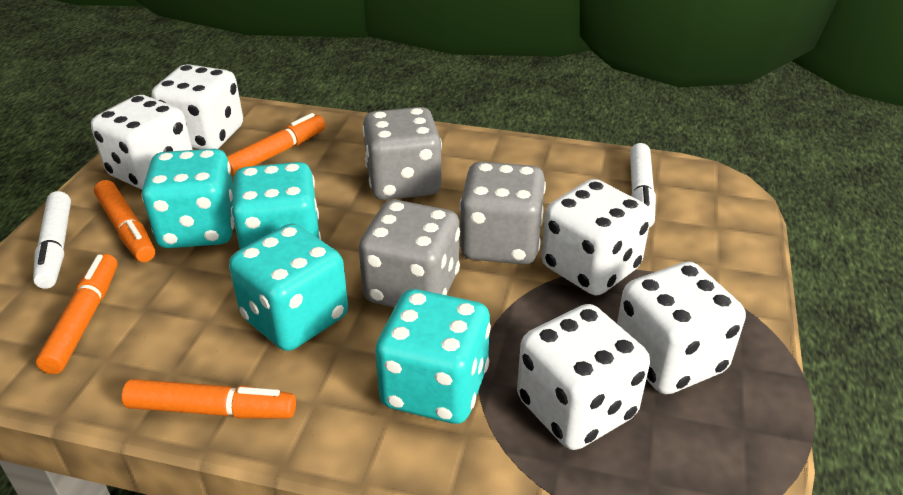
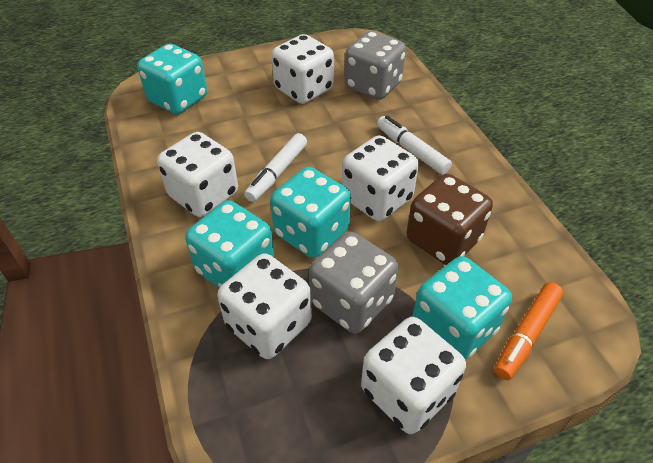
brown dice: none = 0 -> [406,174,493,265] = 1
grey dice: [359,200,460,308] [362,107,442,200] [459,162,546,264] = 3 -> [309,232,398,334] [345,31,406,100] = 2
orange marker: [36,254,118,374] [94,180,155,262] [122,379,296,419] [227,113,325,176] = 4 -> [494,282,563,380] = 1

